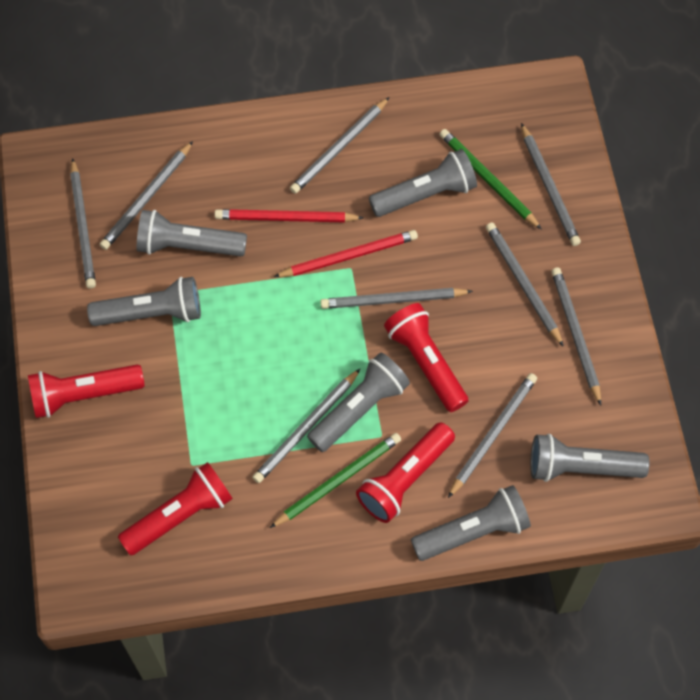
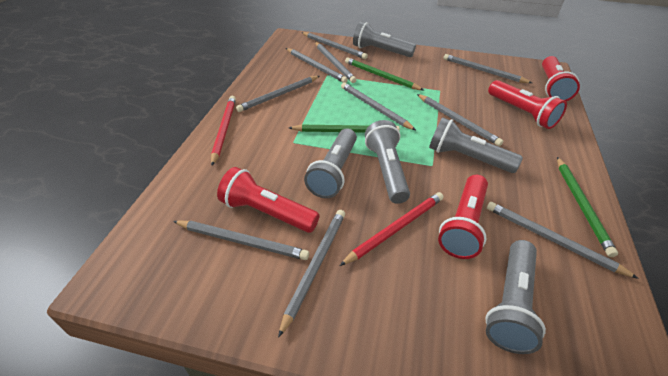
green pencil: [270,433,401,528] [439,129,542,230] = 2 -> [289,125,400,133] [345,57,424,90] [557,157,618,257] = 3
grey flashlight: [87,277,201,326] [137,210,247,256] [307,353,410,452] [369,149,477,217] [411,485,531,561] [530,434,649,482] = 6 -> [304,128,357,198] [353,22,416,57] [365,120,410,204] [429,117,523,173] [485,240,546,354] = 5
grey pencil: [70,158,96,289] [100,141,193,250] [252,369,360,483] [290,97,390,194] [320,288,473,309] [448,373,537,498] [486,222,564,347] [521,123,581,246] [551,267,601,405] = 9 -> [173,220,309,260] [236,76,319,112] [278,210,345,338] [286,48,348,83] [301,32,368,59] [315,42,356,83] [341,82,416,130] [417,94,503,146] [443,54,532,83] [487,202,639,279] = 10

